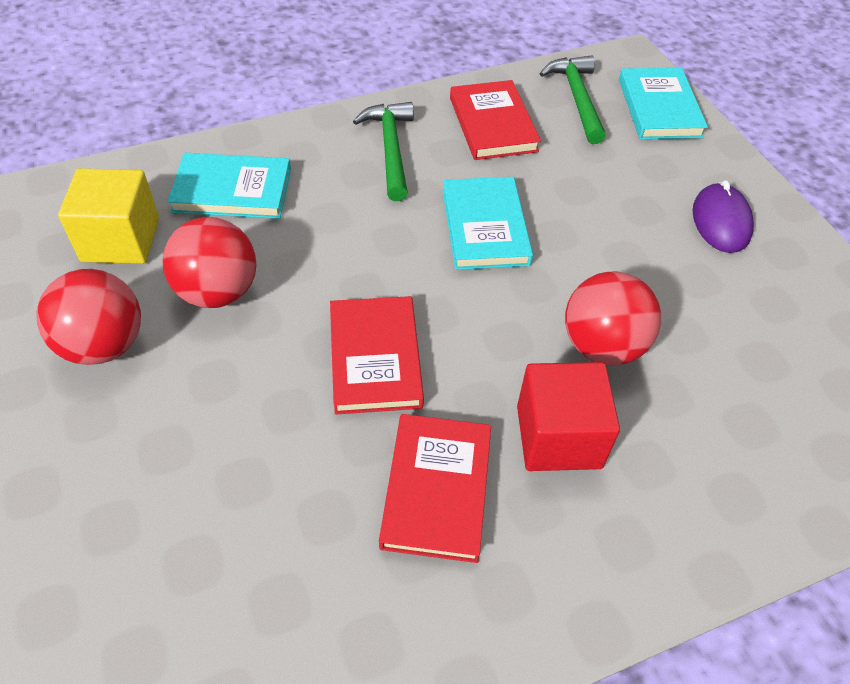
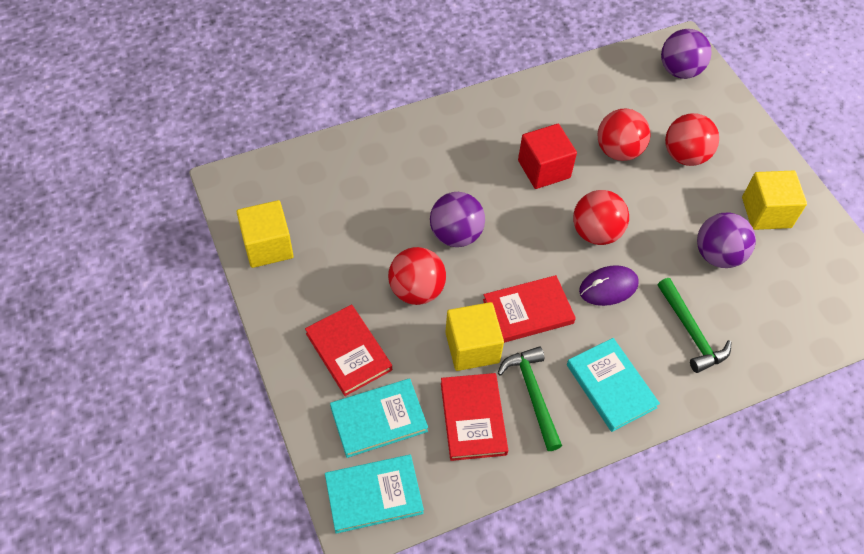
purple ball: none = 0 -> [430,192,485,247] [661,29,712,79] [697,213,756,268] = 3
red ball: [36,269,141,365] [162,217,257,308] [565,271,661,365] = 3 -> [388,247,446,305] [573,190,629,245] [597,109,650,161] [665,113,719,166] = 4
yellow cube: [58,168,159,264] = 1 -> [237,200,294,268] [445,302,504,371] [742,171,807,230] = 3

